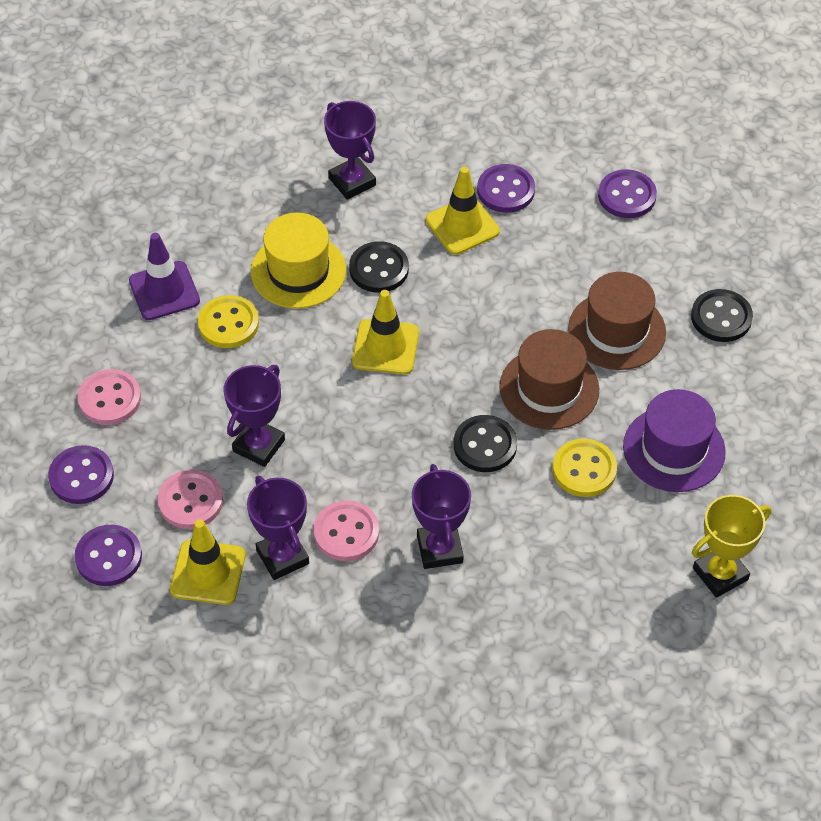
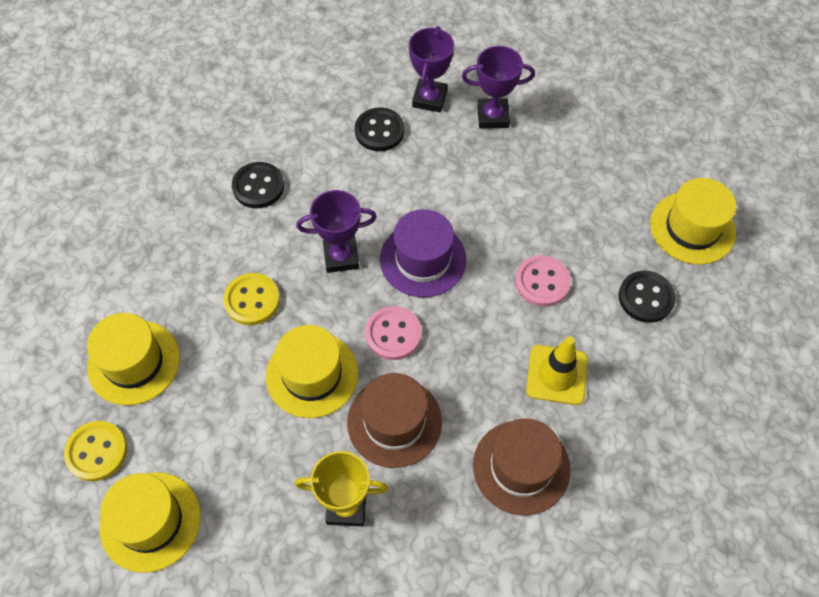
pink button: [78,369,141,425] [158,469,223,529] [314,500,379,561] = 3 -> [365,306,422,360] [515,255,571,307] = 2
purple button: [48,445,114,504] [75,525,142,586] [477,164,535,213] [598,169,657,218] = 4 -> none = 0
purple traffic cone: [129,233,200,320] = 1 -> none = 0
purple trophy: [224,365,285,467] [247,476,309,580] [324,101,376,200] [412,464,471,569] = 4 -> [296,190,377,273] [409,26,454,113] [462,46,535,129] = 3
yellow hat: [251,213,346,309] = 1 -> [87,313,180,405] [100,472,201,573] [266,325,358,418] [650,178,736,265] = 4
yellow traffic cone: [170,519,246,605] [352,290,419,375] [426,167,500,255] = 3 -> [526,337,588,405] = 1

